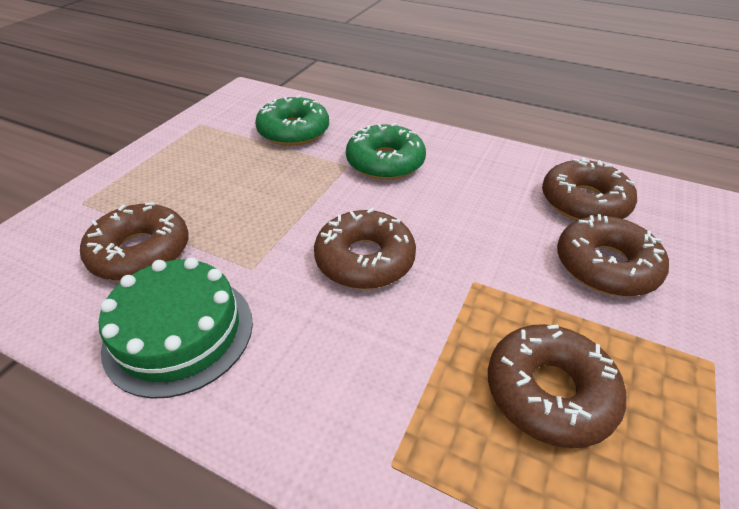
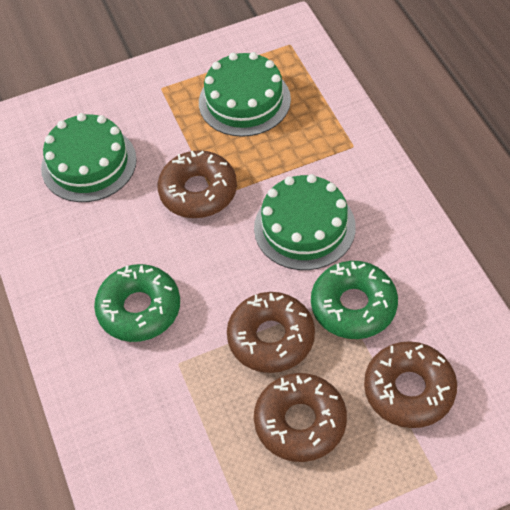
brown donut: [80,202,188,281] [314,208,416,289] [488,324,626,448] [542,157,637,220] [557,214,669,296] = 5 -> [158,150,237,218] [227,292,315,373] [254,373,347,462] [364,341,457,428] = 4
green cake: [99,257,253,399] = 1 -> [41,113,137,202] [199,52,291,137] [254,174,356,270] = 3

